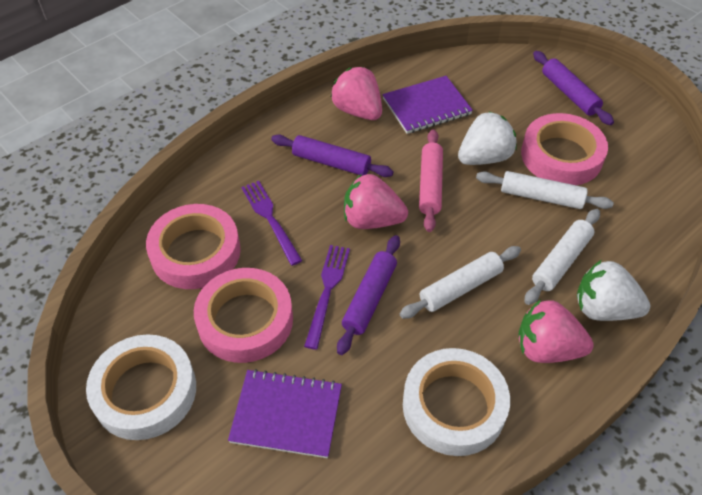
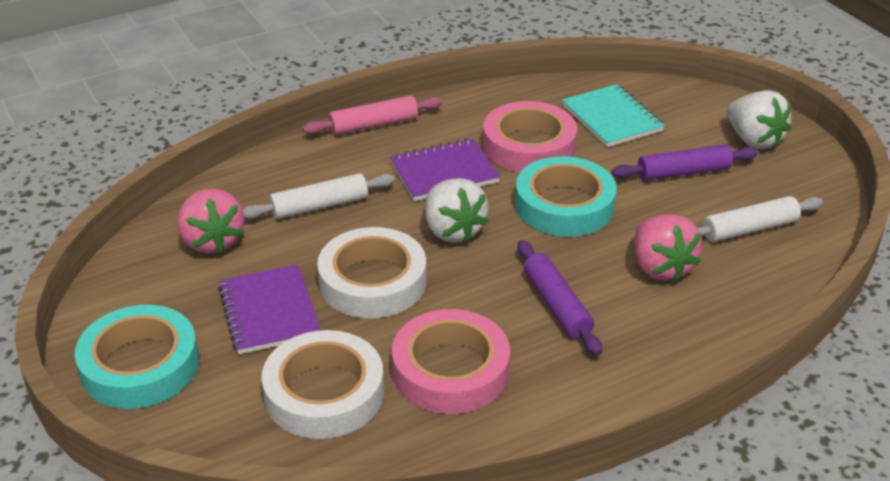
pink strawberry: [331,67,382,120] [344,174,408,229] [518,299,594,363] = 3 -> [178,188,245,254] [634,214,702,281] = 2
pink tape: [146,204,241,289] [194,268,293,363] [521,113,608,185] = 3 -> [392,309,510,414] [483,101,577,172] = 2
purple fork: [241,181,302,266] [304,245,350,350] = 2 -> none = 0
purple rolling pin: [271,135,394,177] [337,235,400,355] [533,51,614,125] = 3 -> [518,240,602,355] [612,144,758,181] = 2
turquoise notebook: none = 0 -> [562,84,665,147] = 1
turquoise tape: none = 0 -> [75,305,199,409] [515,156,617,237] = 2
white rolling pin: [400,246,521,319] [476,171,614,209] [524,209,600,305] = 3 -> [243,173,395,219] [697,196,823,242] = 2

